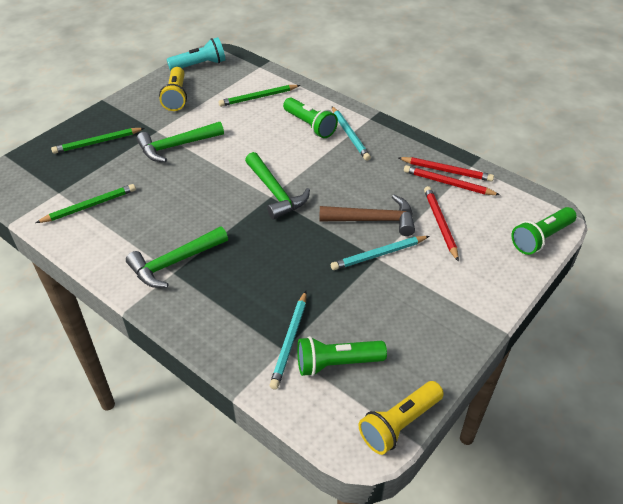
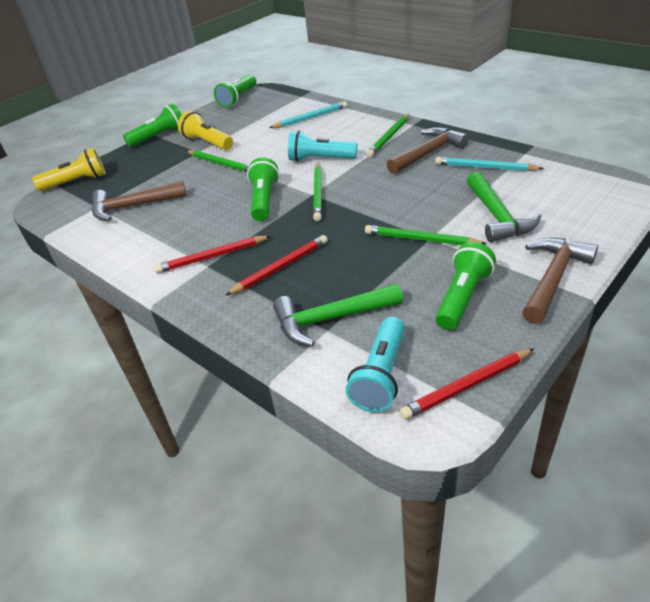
brown hammer: [319,195,415,236] = 1 -> [92,181,187,221] [387,127,469,174] [522,237,598,324] = 3
green flashlight: [283,98,338,138] [297,336,387,376] [512,207,577,255] = 3 -> [123,104,182,147] [214,75,256,108] [247,157,280,221] [435,242,496,330] = 4
green hammer: [126,226,228,288] [136,122,224,162] [245,152,310,219] = 3 -> [273,284,403,347] [467,172,541,242] = 2
green pencil: [36,184,136,223] [51,128,145,154] [218,85,300,107] = 3 -> [187,150,249,172] [313,163,322,221] [365,225,487,245] [366,114,409,157] = 4
turquoise flashlight: [166,37,225,71] = 1 -> [288,131,357,162] [346,317,405,412] = 2
turquoise pencil: [269,291,307,390] [331,236,429,270] [332,107,371,161] = 3 -> [269,101,347,128] [435,157,544,171] = 2

